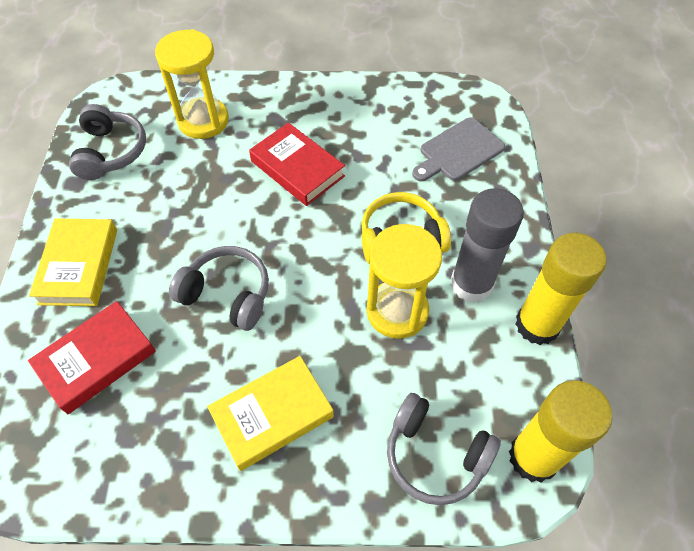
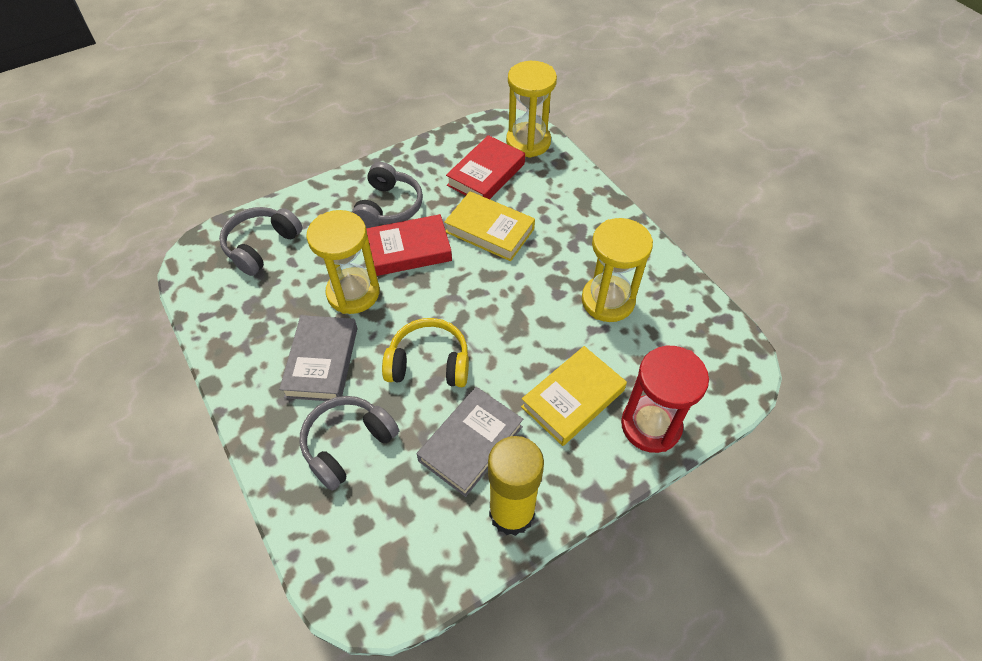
grey book: none = 0 -> [279,315,357,401] [417,387,523,497] = 2
grey cutting board: [412,117,505,181] = 1 -> none = 0
grey glue stick: [451,188,524,303] = 1 -> none = 0
red hourglass: none = 0 -> [621,346,709,453] = 1
yellow glue stick: [509,380,612,483] [516,233,607,345] = 2 -> [488,436,544,536] = 1
yellow hourglass: [155,29,229,139] [367,224,442,339] = 2 -> [306,210,380,314] [506,61,557,158] [582,218,653,322] = 3

